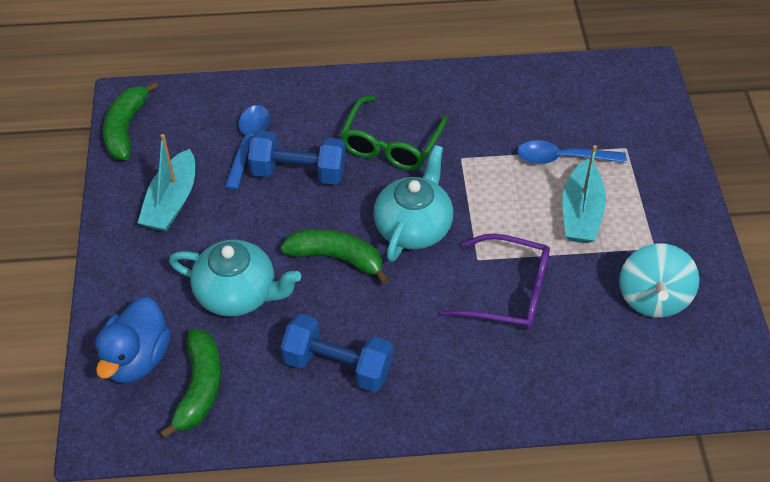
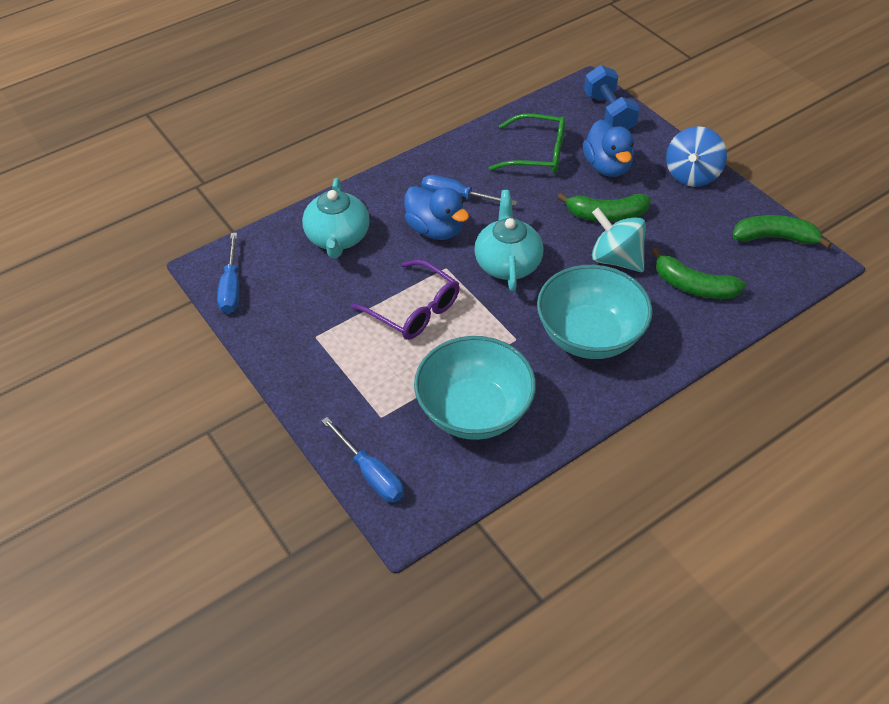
blue duck: [95,297,171,383] = 1 -> [404,186,469,240] [583,120,634,177] = 2
blue dumbbell: [248,131,346,185] [281,314,393,392] = 2 -> [584,65,640,130] = 1
blue screwdriver: none = 0 -> [217,233,240,314] [321,417,404,503] [421,175,517,206] = 3
blue spinning top: none = 0 -> [666,126,727,187] = 1
blue spoon: [225,105,270,190] [517,140,626,164] = 2 -> none = 0
turquoise boat: [138,134,195,232] [562,145,606,243] = 2 -> none = 0
turquoise bowl: none = 0 -> [414,336,536,440] [537,265,653,359] = 2

